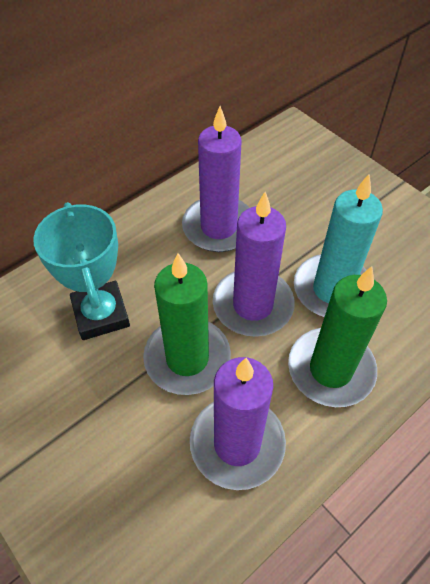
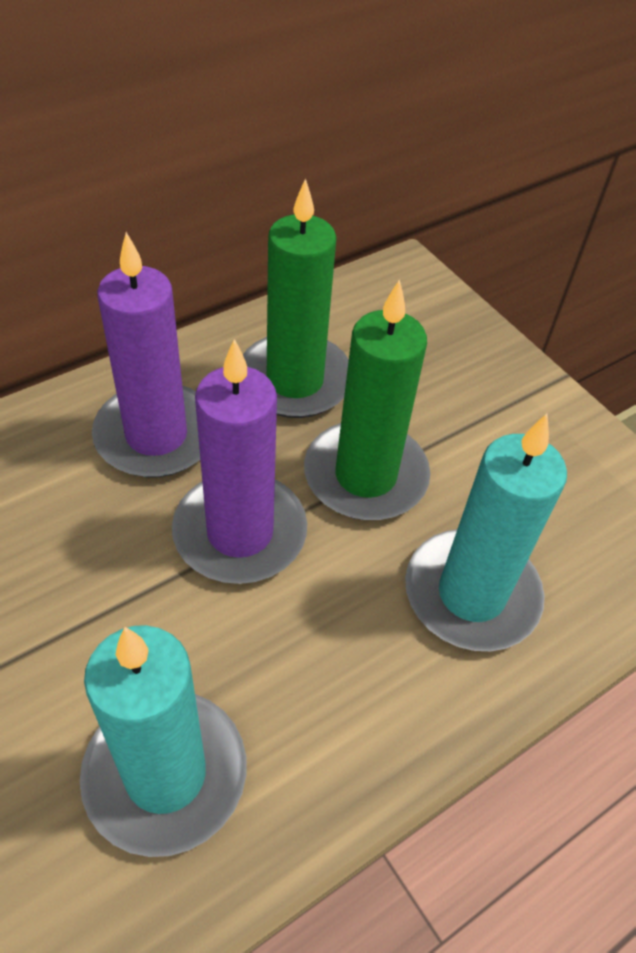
purple candle: [182,106,249,252] [190,357,286,490] [213,192,295,337] = 3 -> [92,232,200,477] [172,339,307,584] = 2
turquoise candle: [294,174,383,317] = 1 -> [80,625,246,857] [405,414,567,651] = 2
turquoise trophy: [33,202,130,340] = 1 -> none = 0

